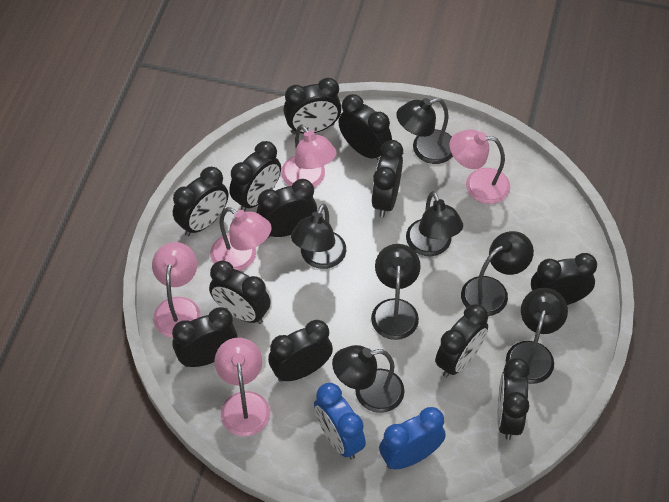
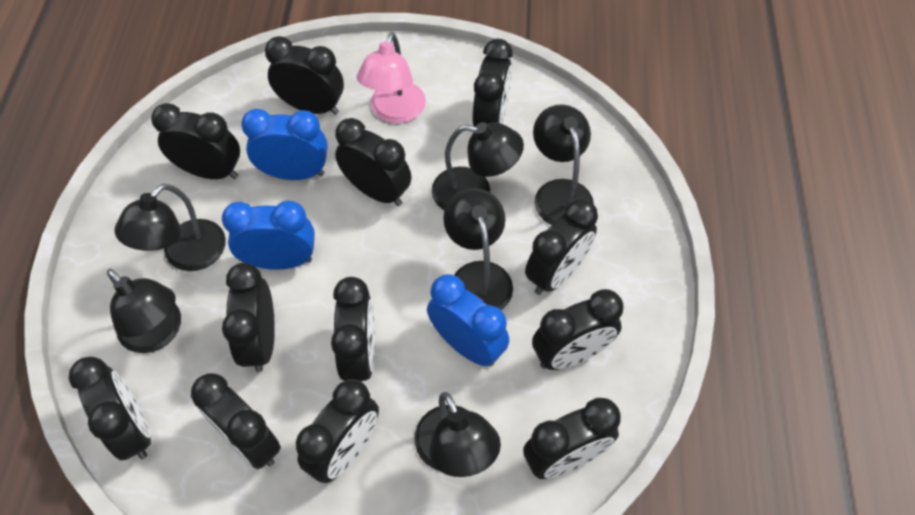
black lamp: [291,204,346,269] [332,345,405,413] [371,244,421,340] [396,98,453,164] [406,191,463,256] [461,231,534,316] [506,288,568,384] = 7 -> [107,269,181,353] [114,184,226,271] [415,392,501,477] [432,122,524,211] [443,188,513,310] [533,104,594,225] = 6
blue clock: [314,383,366,459] [379,407,446,469] = 2 -> [222,200,315,270] [241,109,328,180] [427,274,509,367] = 3
pink lamp: [152,242,201,338] [210,207,272,271] [215,338,270,436] [281,125,336,188] [450,130,510,204] = 5 -> [357,32,426,123] = 1

